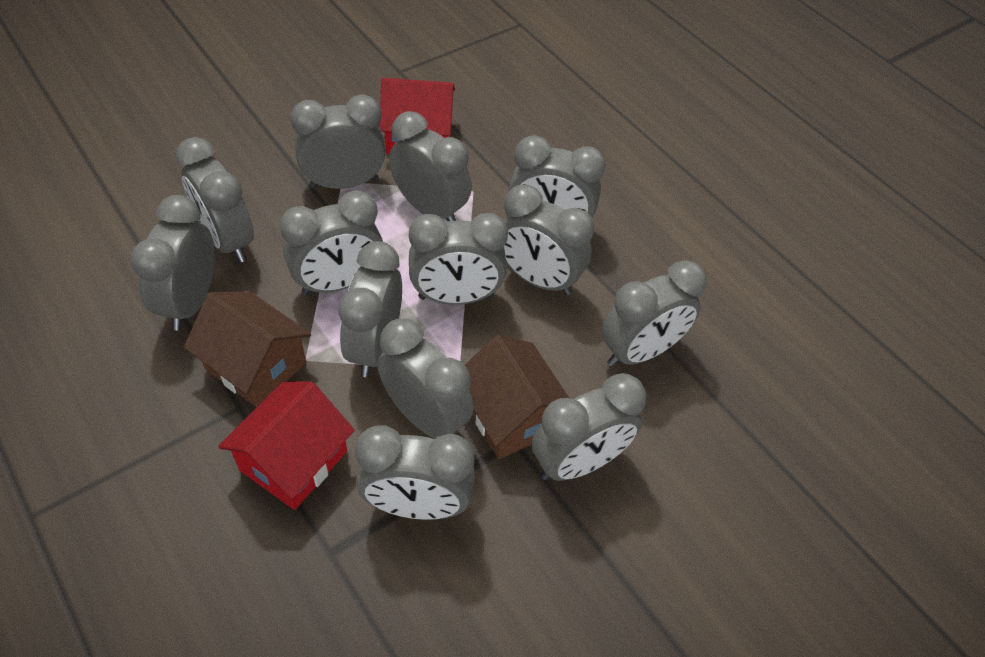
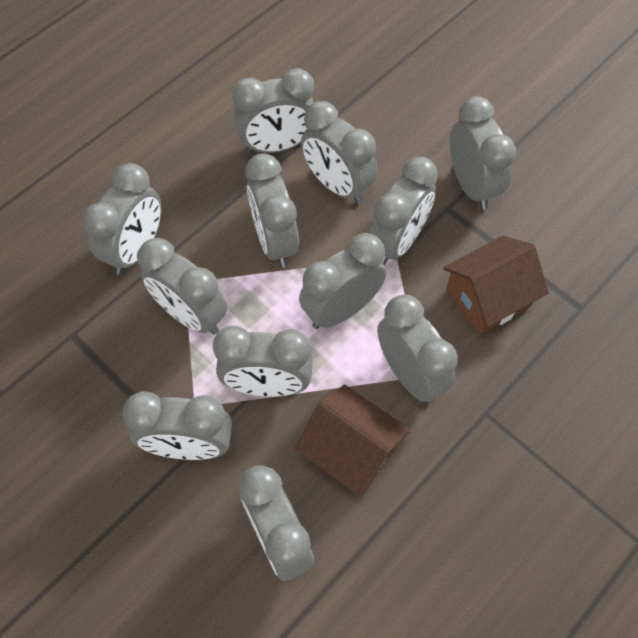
grey clock: [131,195,214,330] [176,137,254,263] [280,190,383,295] [290,94,386,189] [338,241,402,377] [355,425,475,520] [377,318,474,439] [389,111,472,221] [409,213,508,305] [504,184,594,295] [509,135,605,218] [532,373,646,481] [601,260,707,367] = 13 -> [83,163,161,275] [123,391,232,460] [138,238,227,334] [213,326,313,397] [232,68,314,153] [238,465,314,581] [246,153,299,268] [299,233,386,329] [301,101,378,204] [369,157,438,265] [377,295,458,403] [450,96,516,210] = 12
red house: [218,381,354,510] [379,78,455,154] = 2 -> none = 0

